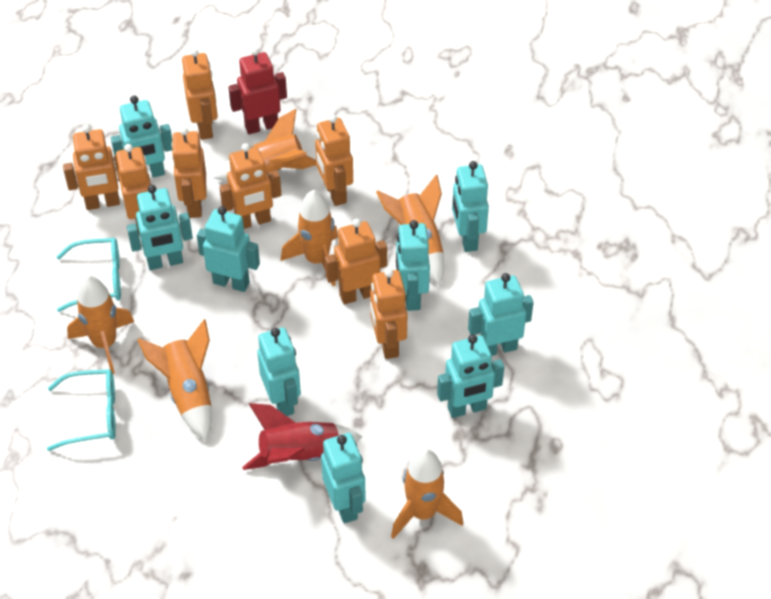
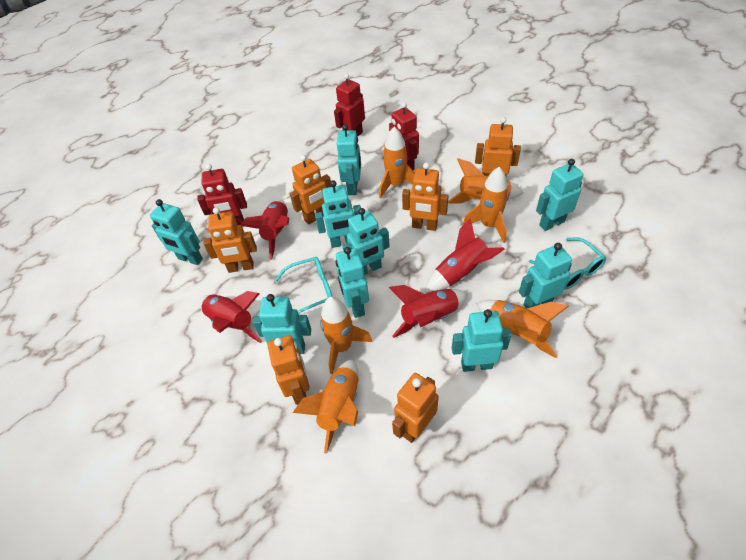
orange robot: [63,125,120,210] [116,144,152,235] [171,127,206,218] [182,49,218,140] [219,143,281,229] [315,115,353,206] [325,219,387,304] [370,268,408,359] = 8 -> [204,207,257,273] [267,335,310,405] [290,155,331,225] [392,373,439,443] [402,163,449,231] [475,117,521,176] = 6
red robot: [228,47,287,134] = 1 -> [197,164,247,225] [334,73,365,136] [389,102,419,170] = 3
red rocket: [242,403,362,470] = 1 -> [199,291,263,343] [240,200,290,260] [389,285,468,338] [425,217,505,293] = 4

